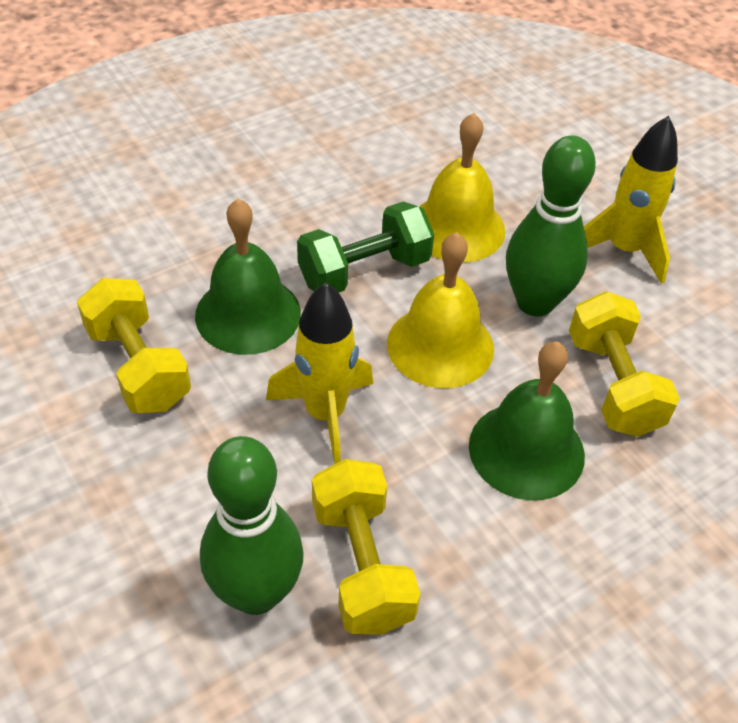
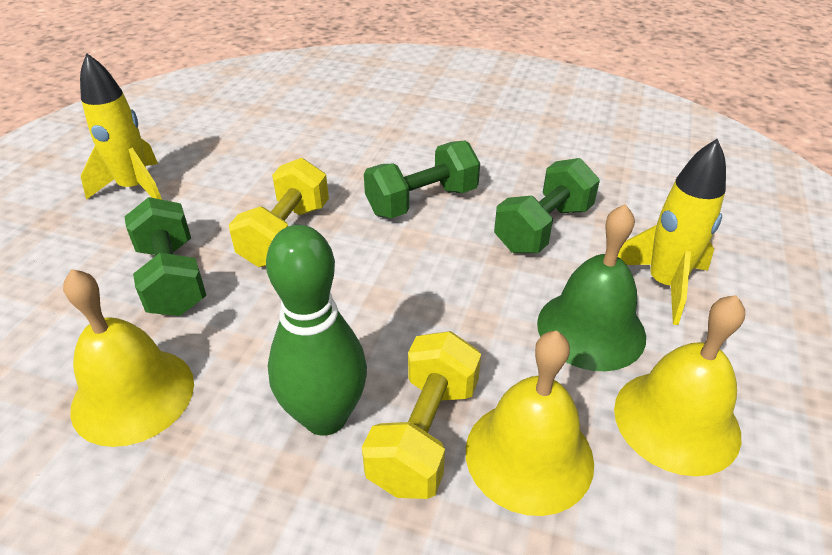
green bell: [195,199,301,355] [469,342,585,500] = 2 -> [537,204,646,371] = 1
green bowling pin: [200,436,304,615] [506,136,596,316] = 2 -> [266,225,367,436] = 1
green dumbbell: [297,201,434,293] = 1 -> [124,197,206,316] [364,141,480,219] [494,158,600,253] = 3
yellow bell: [387,232,494,388] [419,113,506,262] = 2 -> [63,269,194,447] [466,330,594,516] [614,295,745,476] = 3
yellow dumbbell: [77,278,191,413] [312,459,421,635] [569,291,680,437] = 3 -> [229,158,329,267] [362,331,481,499] = 2

